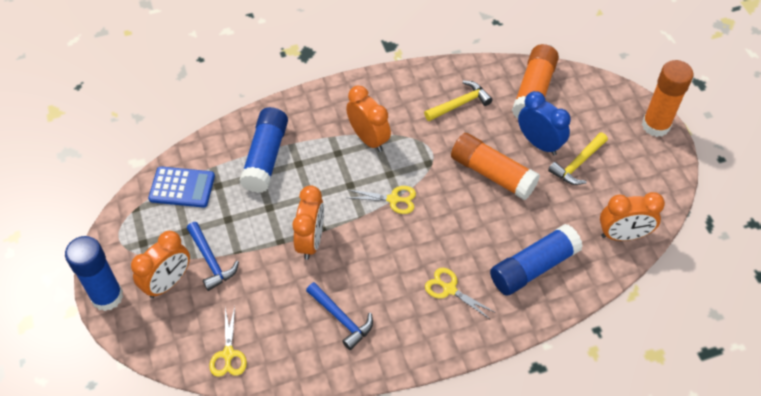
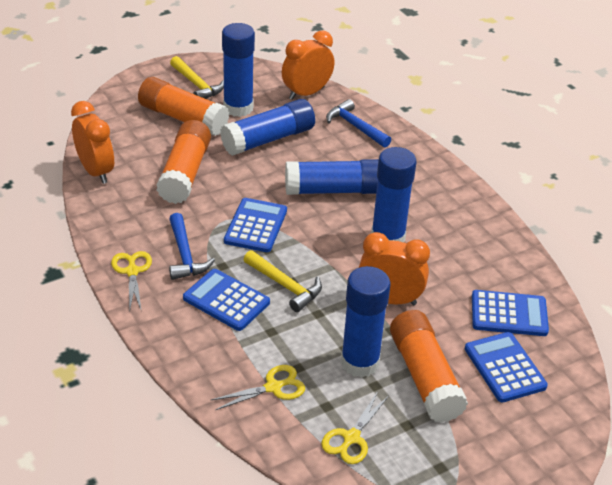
blue calculator: [148,166,215,208] = 1 -> [183,269,270,331] [224,198,287,252] [465,332,548,403] [472,290,549,336] = 4
blue clock: [518,91,571,155] = 1 -> none = 0
blue glue stick: [65,236,123,311] [240,107,288,193] [490,224,583,296] = 3 -> [220,99,315,156] [222,23,255,117] [285,159,379,195] [341,266,391,378] [371,147,416,242] = 5
orange clock: [131,231,190,298] [292,185,324,260] [346,85,391,152] [600,192,665,241] = 4 -> [71,101,114,184] [282,30,335,100] [359,232,430,305] = 3

